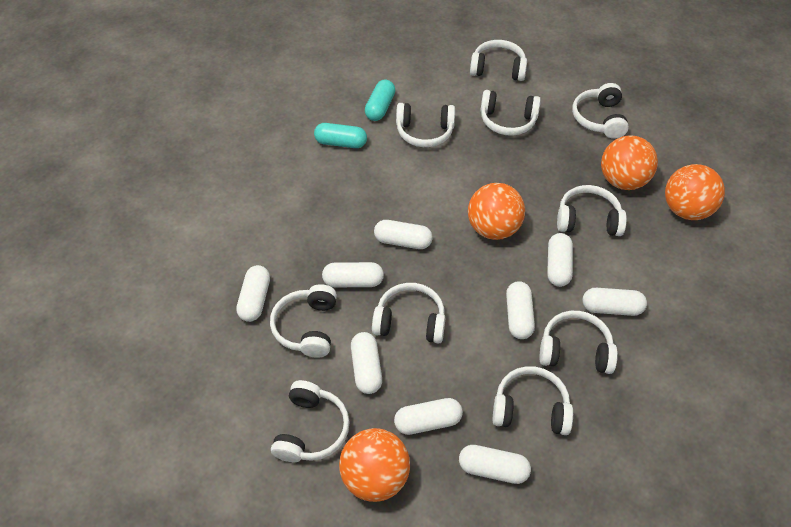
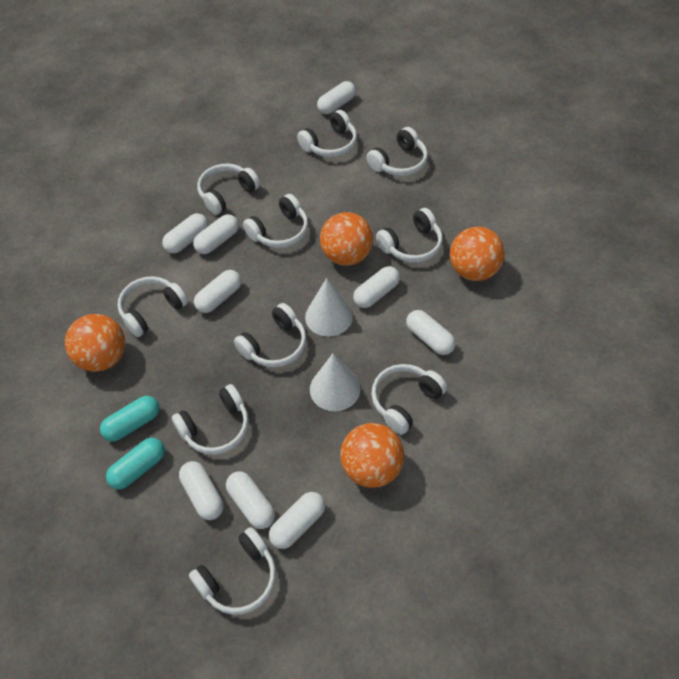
white cone: none = 0 -> [305,278,353,337] [310,353,360,411] = 2

